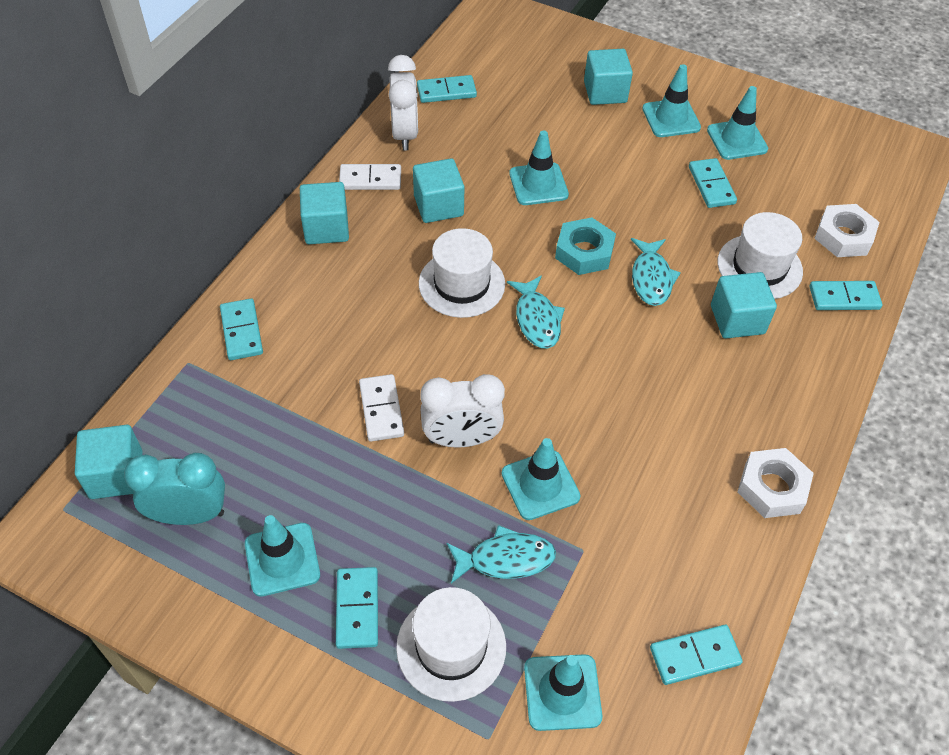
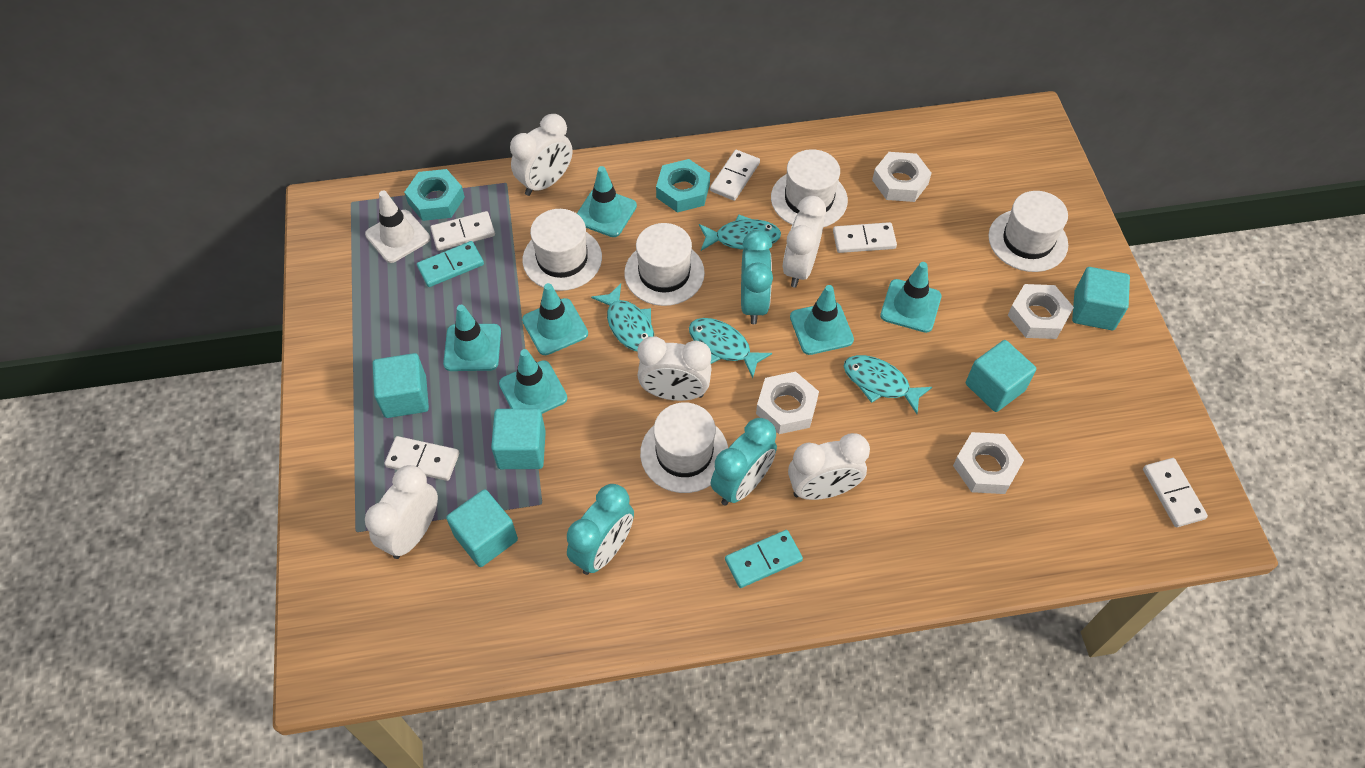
turquoise clock: [124,453,225,525] = 1 -> [567,484,634,575] [711,418,777,505] [741,230,773,324] = 3
turquoise domino: [220,298,263,360] [336,567,378,649] [417,75,477,103] [650,624,743,685] [689,158,737,208] [809,281,883,310] = 6 -> [417,241,484,287] [725,530,803,588] = 2
turquoise fish: [447,525,556,584] [507,276,565,349] [631,238,681,306] = 3 -> [591,283,654,352] [689,318,772,378] [699,214,781,251] [844,355,932,414] = 4
turquoise nut: [555,217,616,275] = 1 -> [404,169,465,221] [656,159,710,213] = 2
white clock: [388,55,418,151] [420,374,505,448] = 2 -> [365,465,438,559] [510,114,572,196] [637,336,712,401] [783,196,826,288] [788,433,870,500] = 5
white domino: [339,164,401,190] [359,374,404,442] = 2 -> [384,436,459,481] [430,211,495,251] [710,150,760,201] [833,222,897,253] [1143,458,1208,527] = 5
white hat: [396,587,506,702] [419,228,505,318] [718,212,803,299] = 3 -> [523,209,602,291] [624,223,705,306] [640,402,728,493] [771,149,848,227] [988,191,1068,272] = 5
white nut: [738,448,814,518] [814,204,880,257] = 2 -> [756,372,819,434] [872,152,931,202] [953,432,1024,494] [1008,284,1074,339] = 4
white traffic cone: none = 0 -> [365,191,430,263] = 1

